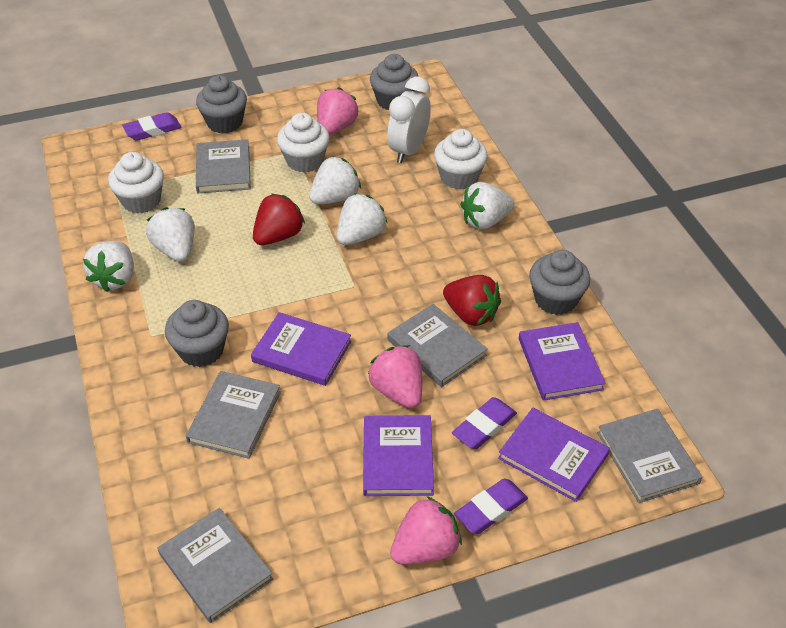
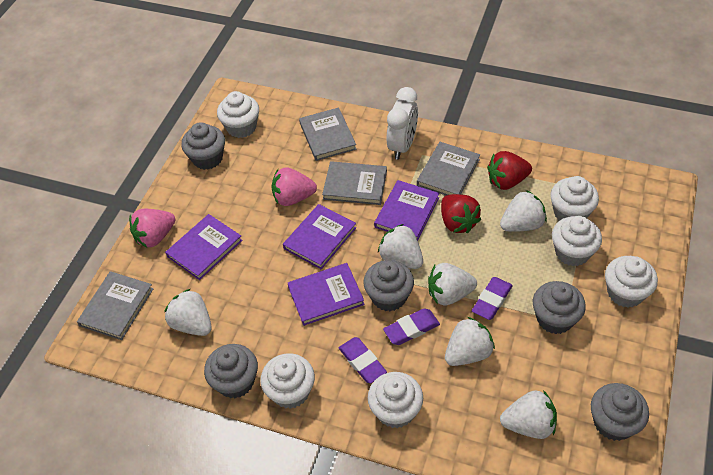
grey book: [158,508,273,623] [186,371,281,459] [196,139,251,193] [388,304,488,387] [597,409,702,503] = 5 -> [77,271,154,340] [299,107,356,161] [322,161,387,205] [417,142,480,195] = 4
grey cupcake: [165,300,229,367] [196,75,247,133] [370,54,419,110] [529,250,590,315] = 4 -> [181,122,225,170] [204,344,258,398] [363,260,414,311] [533,281,586,334] [591,383,649,441] = 5
pink strawberry: [317,87,359,135] [368,345,422,408] [390,496,462,565] = 3 -> [129,209,175,247] [271,167,317,206] = 2
white cupcake: [108,152,164,214] [277,113,330,173] [434,129,488,189] = 3 -> [217,91,259,138] [260,353,315,409] [368,372,423,428] [550,176,599,221] [552,216,602,266] [605,256,658,308] = 6
white strawberry: [83,241,134,292] [146,207,195,262] [309,156,361,204] [336,193,388,245] [460,182,514,230] = 5 -> [164,289,212,336] [378,224,423,269] [428,263,477,306] [445,317,495,366] [500,190,547,232] [500,390,557,439] = 6

